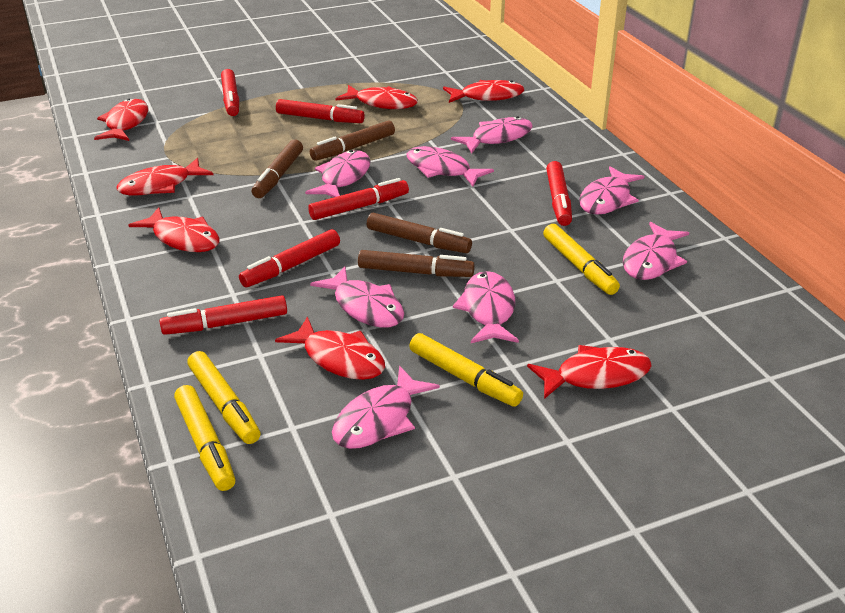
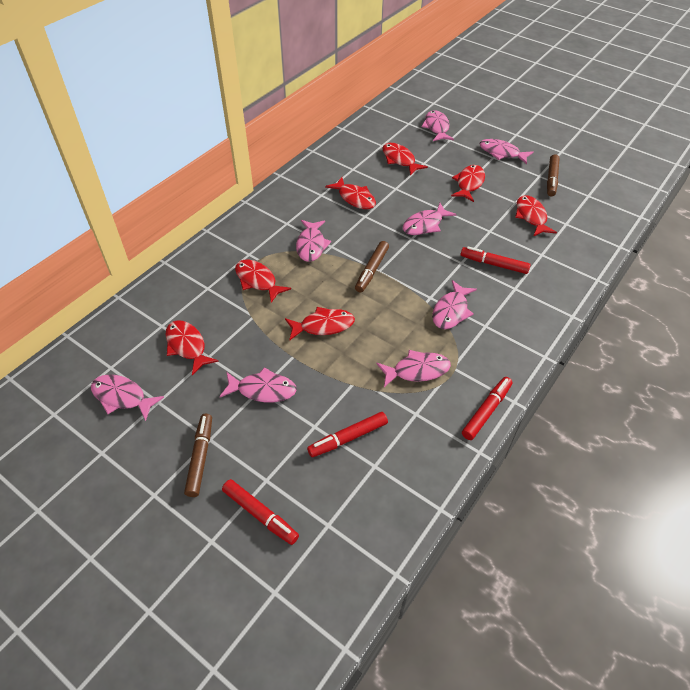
brown marker: [252,140,303,198] [310,121,395,161] [358,250,475,277] [367,213,472,253] = 4 -> [184,414,212,497] [355,241,389,293] [547,154,560,196] = 3
red marker: [160,295,287,335] [221,69,239,116] [239,229,340,287] [276,99,365,123] [308,178,409,220] [546,161,572,226] = 6 -> [222,479,299,545] [307,412,388,457] [461,246,531,274] [462,377,512,440] = 4
yellow marker: [174,385,235,491] [187,351,261,444] [409,333,523,407] [543,224,620,295] = 4 -> none = 0

